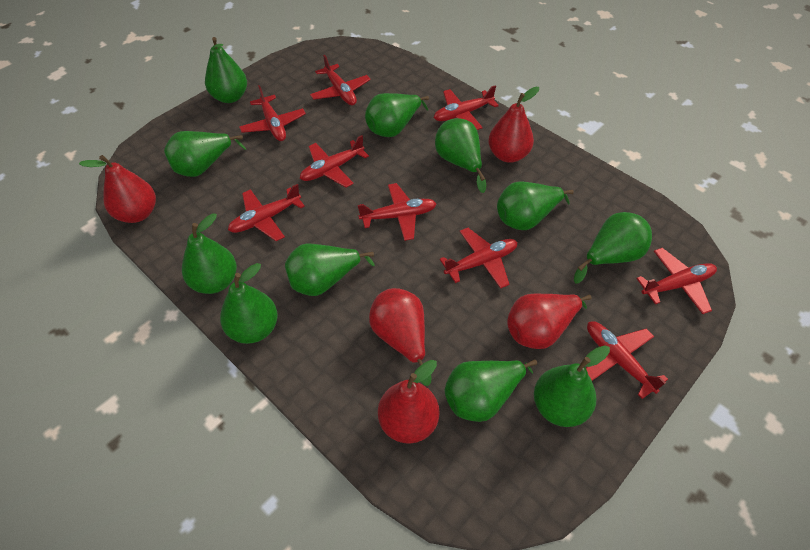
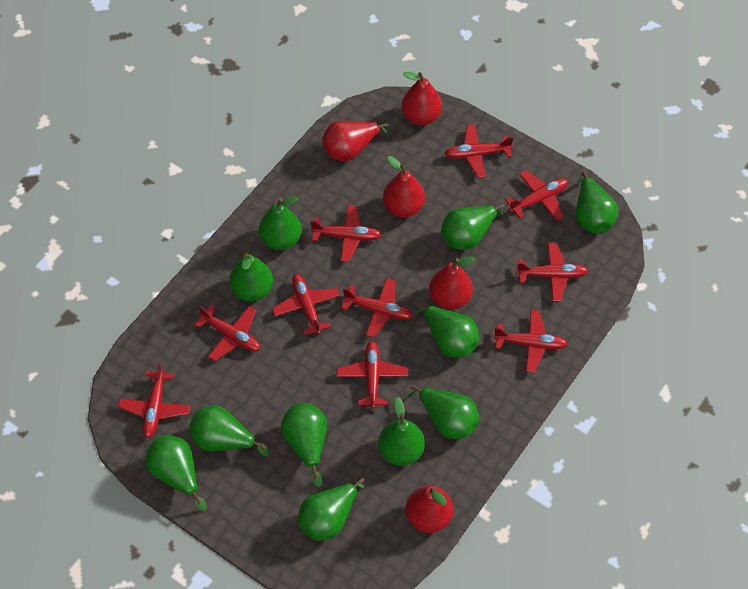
red plane: [228,184,305,241] [239,85,306,141] [300,135,369,187] [310,55,371,105] [358,183,437,241] [434,85,499,130] [440,228,517,289] [586,321,668,399] [636,248,717,314] = 9 -> [118,362,190,438] [195,305,260,361] [272,274,340,335] [310,205,381,262] [337,341,408,409] [342,278,413,338] [444,124,513,178] [493,310,568,372] [505,170,568,221] [516,243,588,302] = 10

